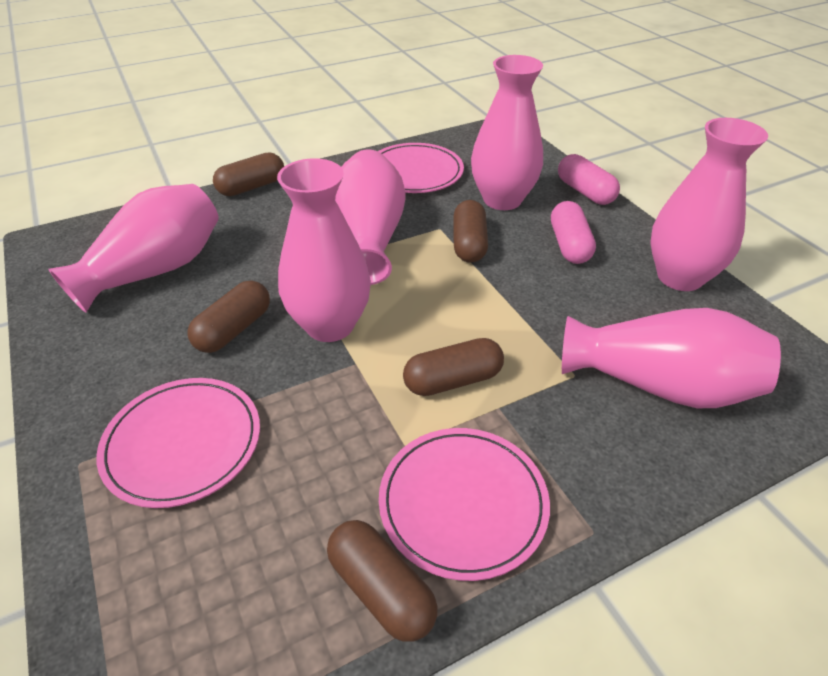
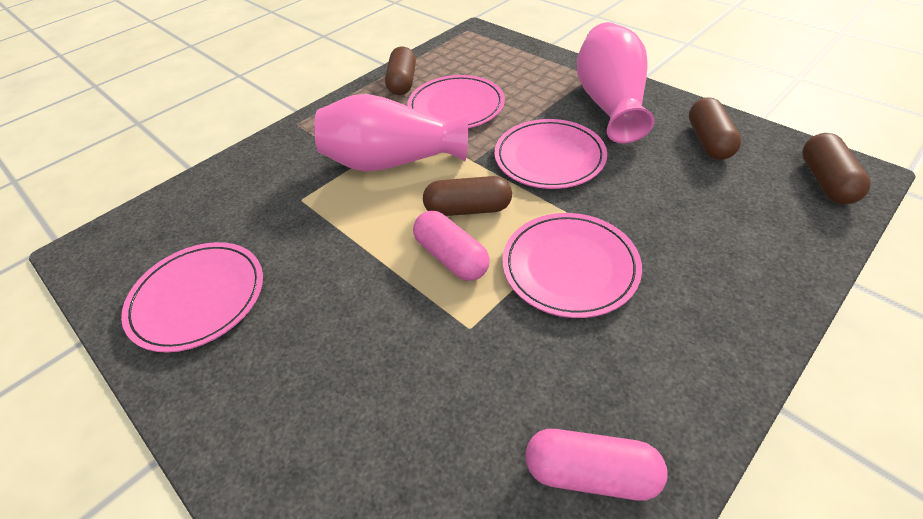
brown capsule: [188,281,270,353] [213,152,284,196] [327,520,438,642] [403,338,504,396] [453,200,488,263] = 5 -> [385,46,416,95] [423,176,512,216] [689,97,741,160] [802,133,871,204] = 4
pink plate: [96,378,260,508] [378,143,464,193] [379,428,550,581] = 3 -> [121,242,263,353] [407,75,505,128] [495,119,607,189] [503,213,642,318] = 4
pink vase: [48,184,219,313] [277,158,371,342] [335,150,406,285] [471,55,543,210] [562,308,781,408] [650,118,768,291] = 6 -> [314,94,468,172] [577,22,655,143] = 2

